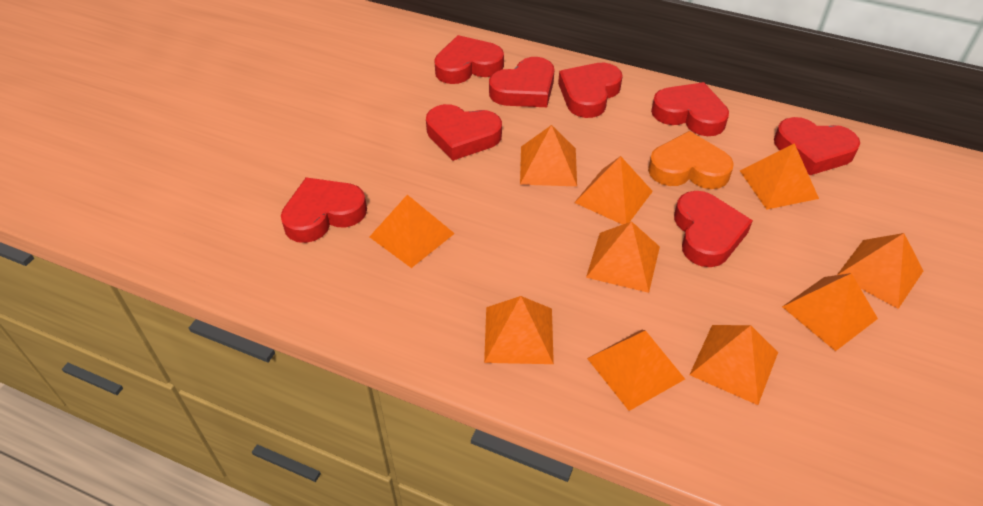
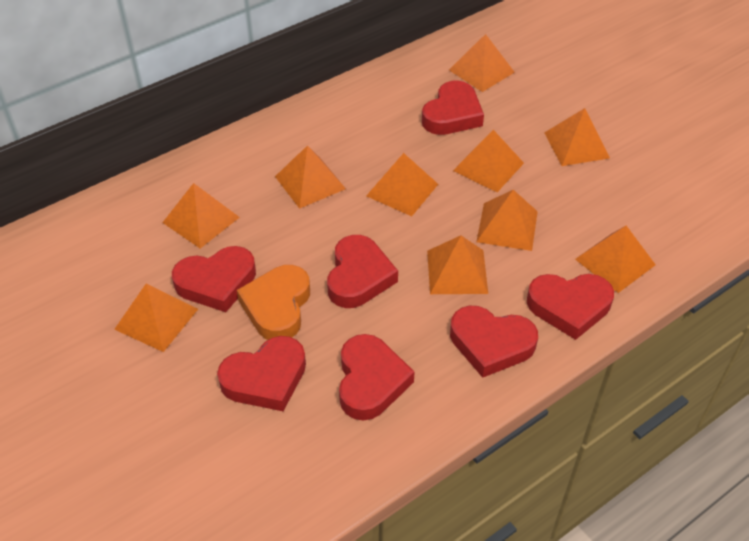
red heart: [281,177,367,243] [426,104,502,161] [434,35,504,84] [489,57,554,107] [558,63,623,118] [651,82,729,136] [674,191,753,267] [774,117,860,175] = 8 -> [172,246,256,312] [217,336,306,411] [327,235,398,308] [339,334,415,421] [422,80,484,135] [450,306,538,378] [527,274,614,340] = 7

